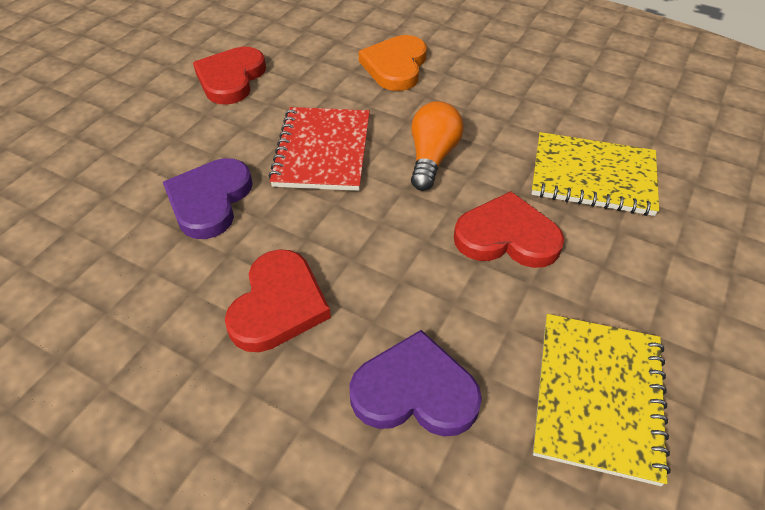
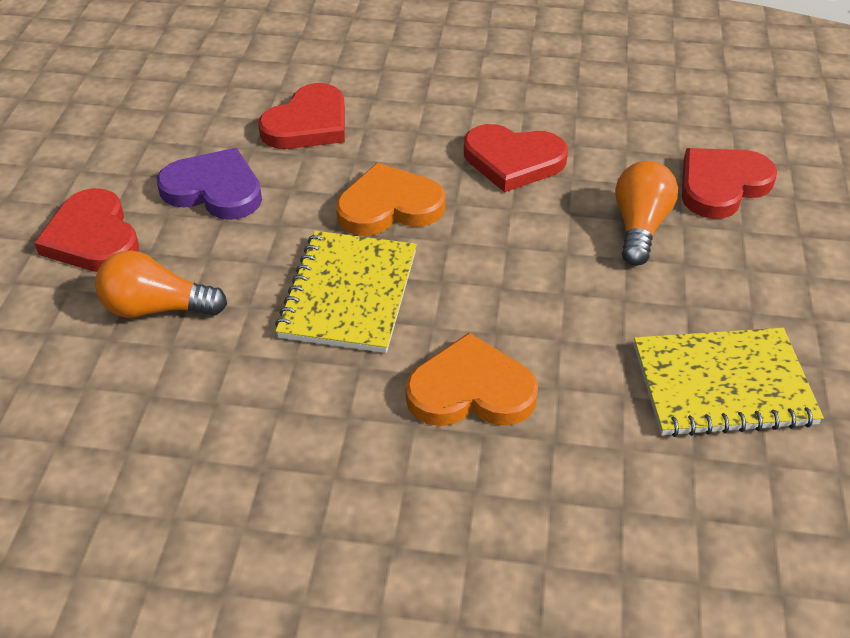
orange heart: [358,35,427,91] = 1 -> [336,163,446,236] [406,333,538,426] = 2
orange light bulb: [411,101,464,191] = 1 -> [95,250,227,318] [615,161,678,266] = 2
purple heart: [163,158,253,239] [350,330,482,437] = 2 -> [157,148,262,220] = 1
red heart: [193,47,266,105] [225,249,331,352] [454,191,564,268] = 3 -> [34,188,139,272] [258,83,345,149] [464,124,568,192] [682,148,777,219] = 4
red notebook: [268,107,370,191] = 1 -> none = 0

